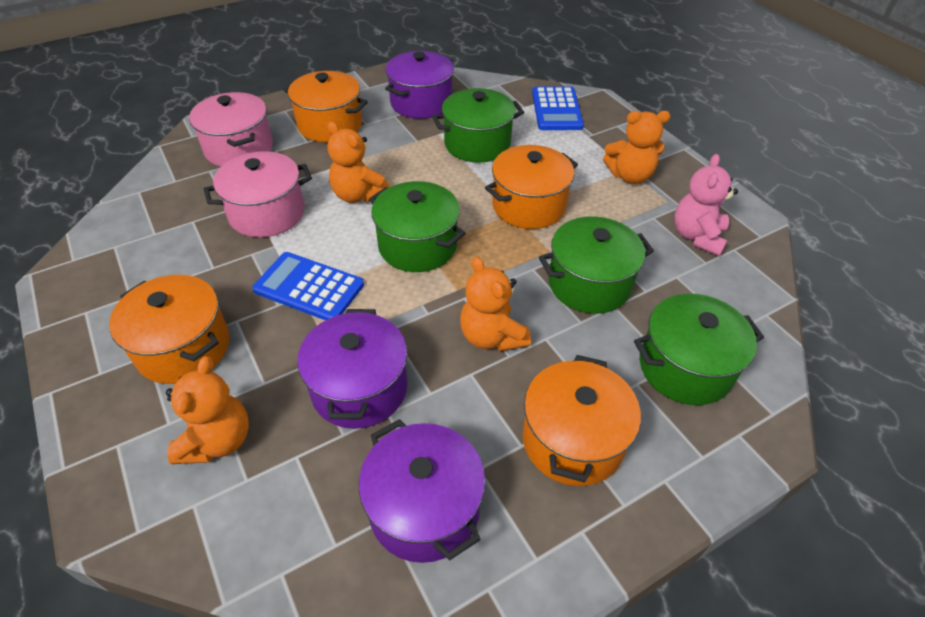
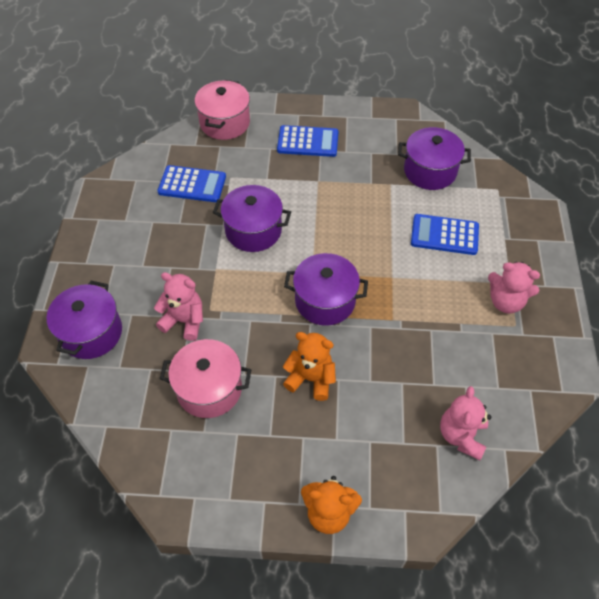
blue calculator: [252,252,364,320] [532,87,584,130] = 2 -> [158,165,226,202] [277,125,338,157] [411,214,479,255] = 3
green pot: [369,181,466,272] [432,88,524,163] [539,216,654,314] [634,294,764,405] = 4 -> none = 0
orange pot: [109,275,230,384] [283,71,368,142] [485,145,578,229] [522,355,641,486] = 4 -> none = 0
orange teddy bear: [166,356,249,464] [328,121,390,203] [460,256,531,352] [603,111,670,184] = 4 -> [283,332,336,401] [301,476,362,534] = 2
pink teddy bear: [674,154,738,256] = 1 -> [154,272,203,341] [440,386,491,460] [488,261,540,314] = 3
purple pot: [297,309,407,429] [359,419,485,563] [385,51,454,119] = 3 -> [46,281,122,359] [213,185,291,252] [284,253,368,326] [398,127,471,190] = 4

